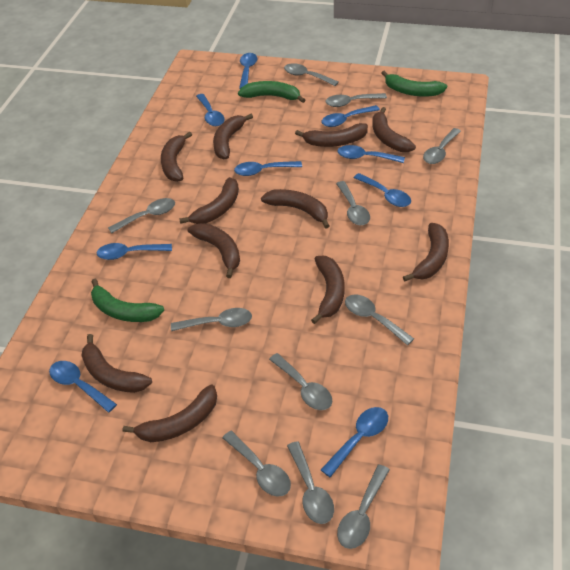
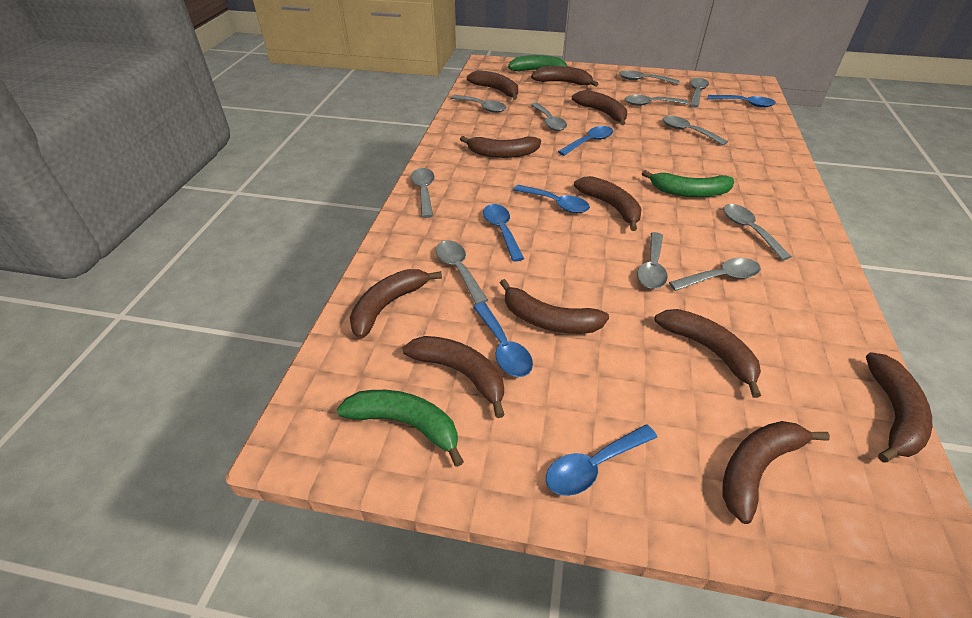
blue spoon: [49,361,117,413] [97,243,172,260] [196,94,224,126] [234,161,302,176] [239,53,257,89] [321,105,380,127] [321,407,388,477] [337,145,405,163] [354,173,411,207] = 9 -> [473,302,533,377] [483,204,524,262] [513,185,590,213] [546,425,657,496] [558,126,613,156] [707,95,776,108] = 6

